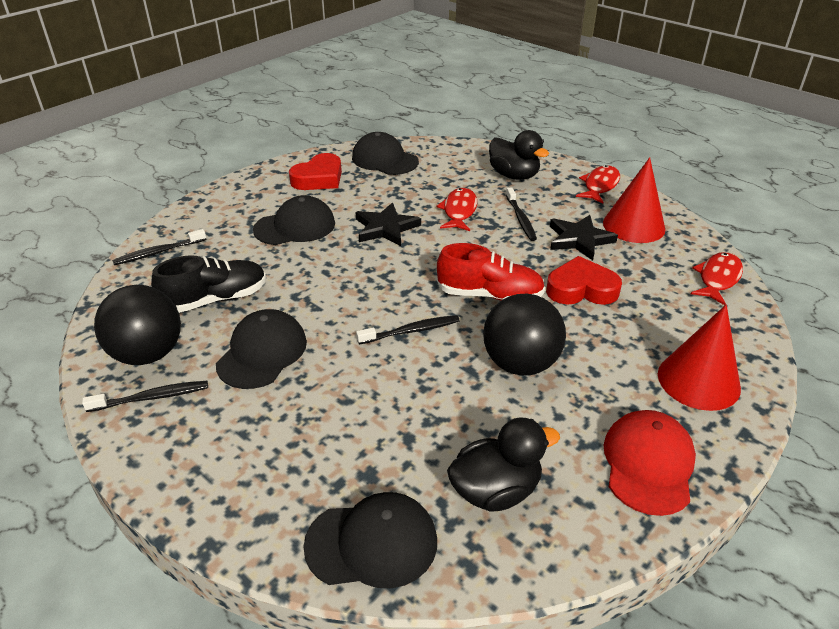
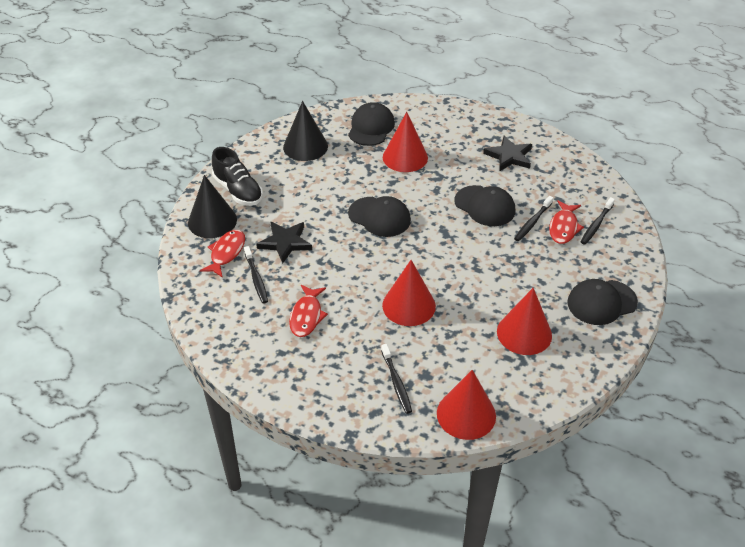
black ball: [94,285,181,365] [483,294,566,375] = 2 -> none = 0
black cone: none = 0 -> [188,175,237,238] [283,101,328,161] = 2
black duck: [447,417,560,512] [489,130,549,180] = 2 -> none = 0
red cap: [604,410,696,516] = 1 -> none = 0
red cone: [603,157,665,243] [658,304,741,411] = 2 -> [382,260,436,326] [383,112,428,172] [437,370,496,440] [497,288,552,355] = 4
red heart: [289,153,342,190] [546,256,622,305] = 2 -> none = 0
red shoe: [437,243,545,300] = 1 -> none = 0

